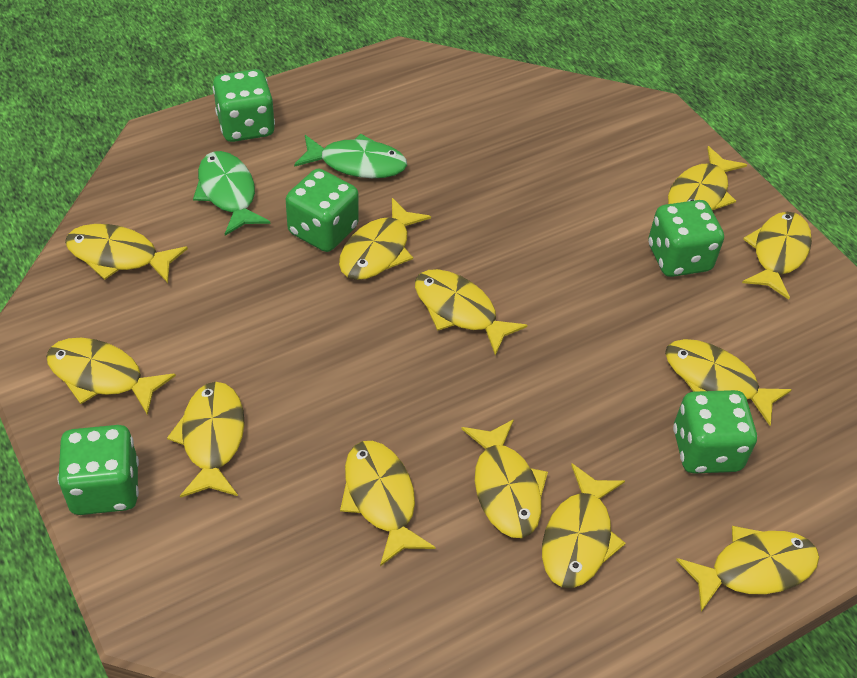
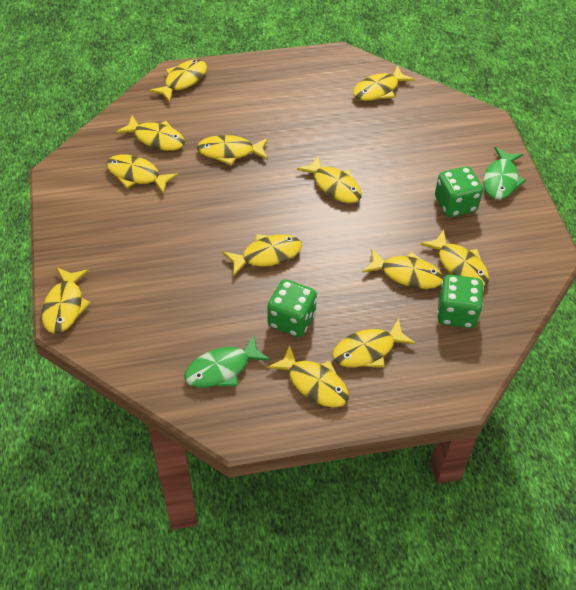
green dice: [57,425,139,515] [213,69,275,142] [286,169,359,252] [648,200,724,277] [673,390,757,474] = 5 -> [267,279,317,337] [435,166,483,217] [437,275,484,328] = 3

